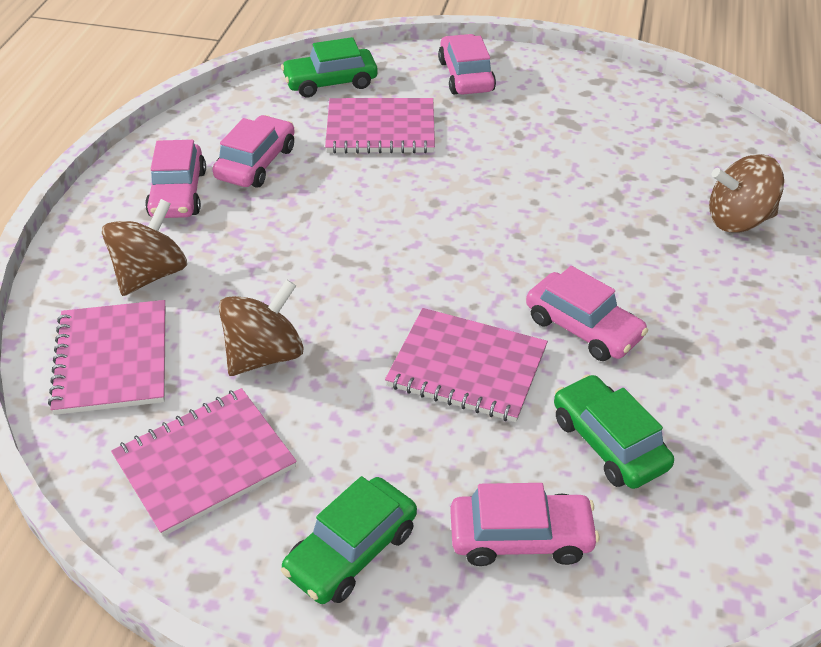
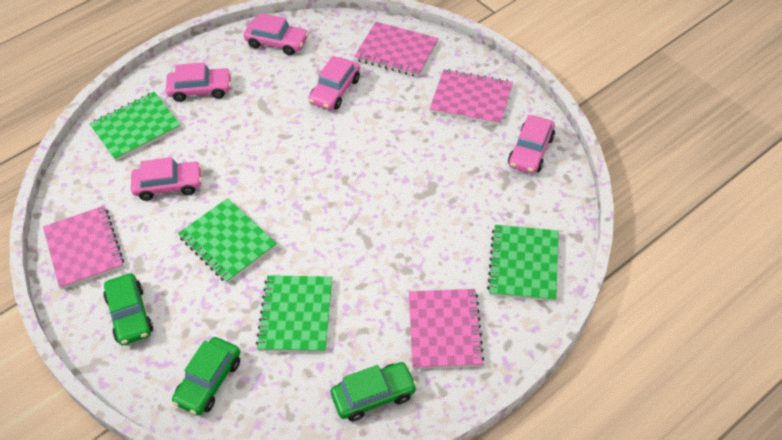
brown spinning top: [102,199,187,296] [219,279,304,376] [709,154,784,233] = 3 -> none = 0
green notebook: none = 0 -> [89,92,181,161] [178,198,277,283] [256,275,332,353] [487,225,559,302] = 4

